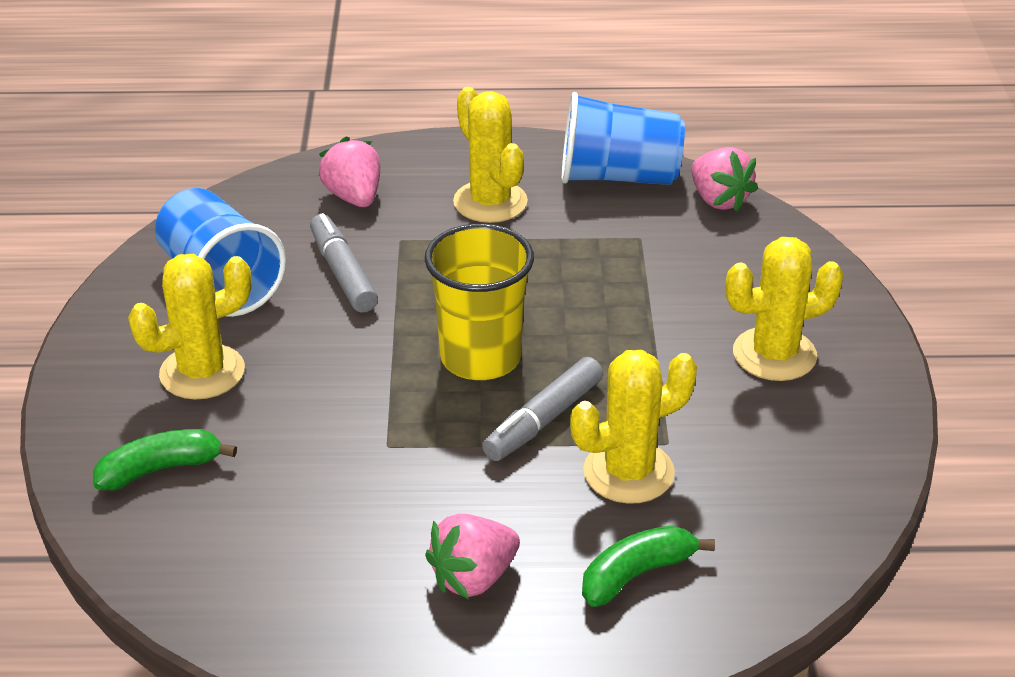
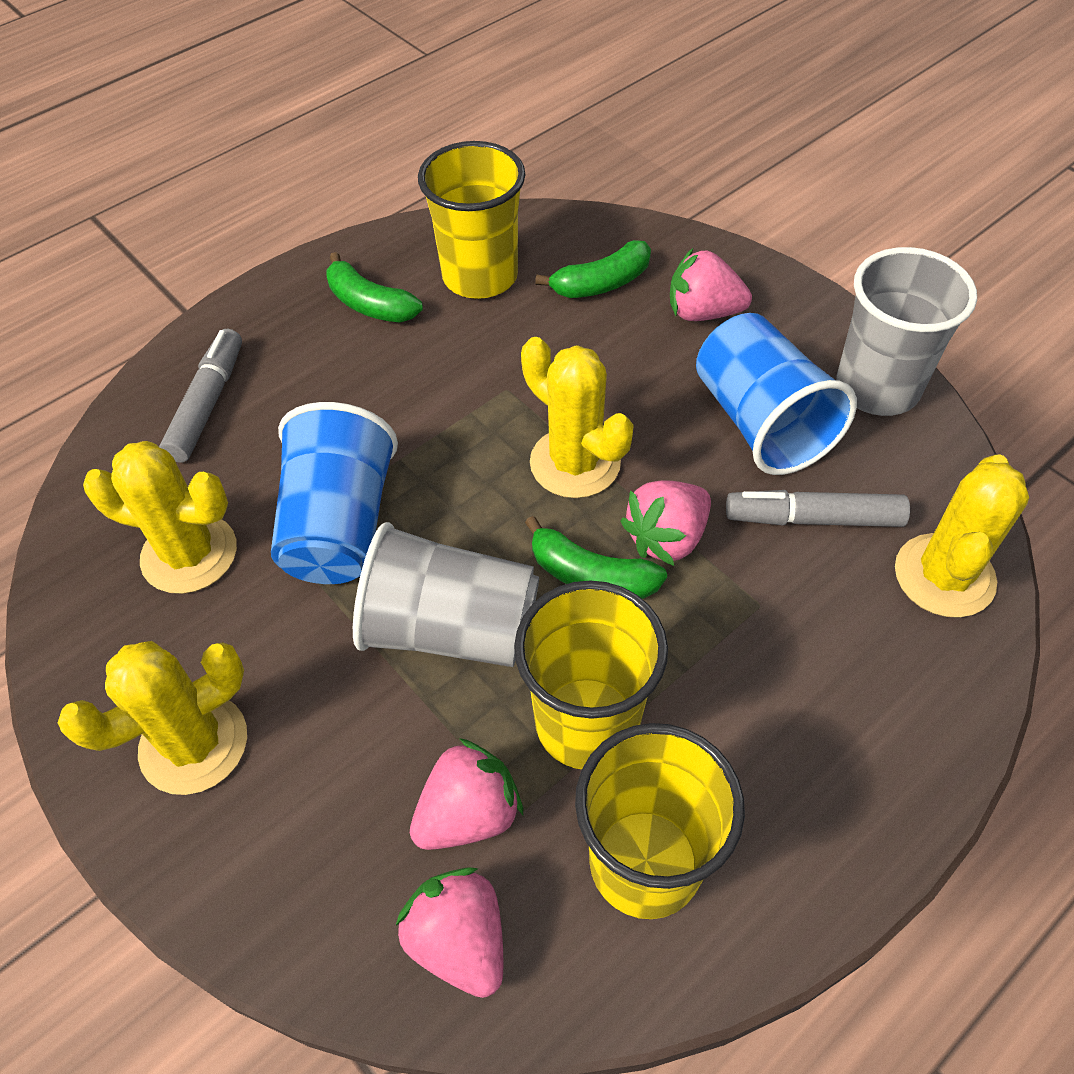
green banana: [93,429,237,490] [582,526,715,607] = 2 -> [326,252,423,323] [525,516,667,599] [535,240,651,298] = 3
grey cup: none = 0 -> [353,522,539,667] [836,247,977,416] = 2
pink strawberry: [319,136,380,207] [425,514,520,599] [691,147,758,212] = 3 -> [396,867,504,998] [410,738,523,850] [620,480,711,566] [670,248,752,321] = 4
yellow cup: [425,224,534,380] = 1 -> [418,141,525,299] [514,580,668,769] [575,723,745,919] = 3

